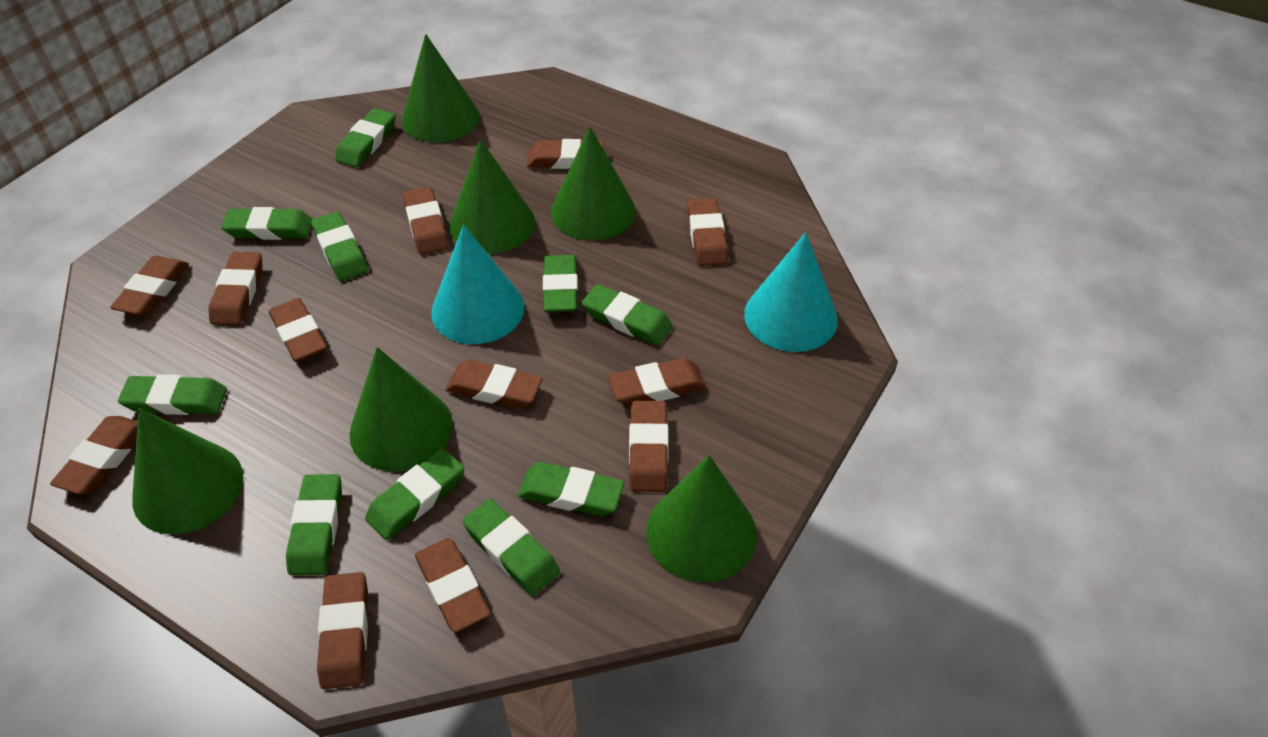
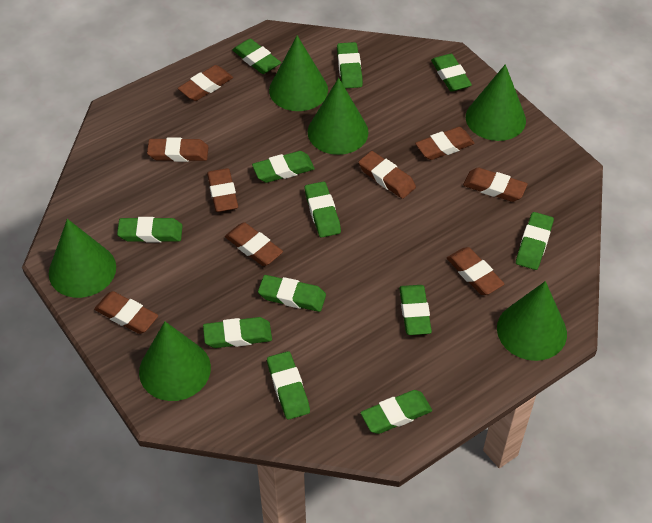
brown eraser: [50,416,138,494] [110,256,189,316] [209,252,263,325] [269,298,327,362] [317,572,368,689] [403,187,448,255] [415,538,491,633] [445,360,543,409] [527,139,604,169] [608,358,706,407] [629,401,669,492] [687,198,728,266] = 12 -> [94,291,158,334] [147,137,208,162] [178,65,233,101] [207,168,238,212] [225,222,283,266] [359,151,416,199] [415,127,475,160] [447,247,504,295] [463,168,528,202] = 9
green eraser: [118,374,227,415] [221,207,313,240] [286,474,342,575] [311,212,368,281] [335,108,396,167] [365,449,464,540] [463,499,560,596] [518,462,624,516] [543,255,578,312] [582,284,673,345] = 10 -> [117,217,183,243] [203,317,272,348] [232,39,281,74] [252,151,315,183] [258,275,326,312] [267,351,310,420] [305,181,341,238] [337,42,363,88] [361,390,432,434] [399,285,432,335] [431,54,472,92] [516,212,554,270] = 12
turquoise cone: [431,225,524,344] [744,232,838,352] = 2 -> none = 0

